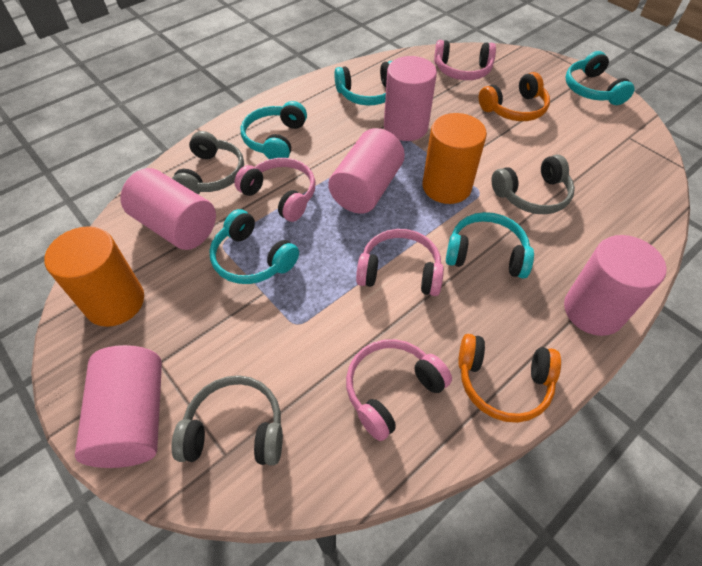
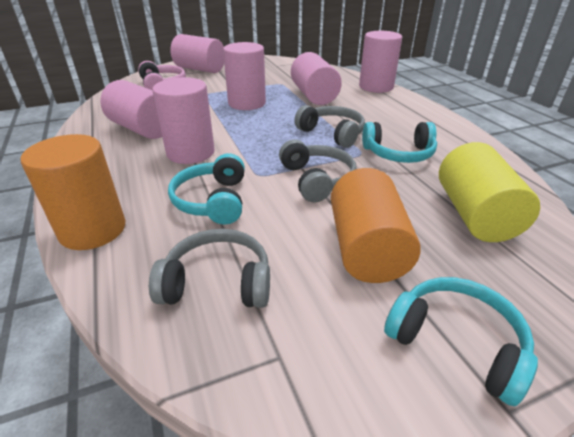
orange headphones: [458,334,561,423] [479,72,550,121] = 2 -> none = 0
pink cylinder: [75,345,162,468] [120,168,216,250] [328,128,405,214] [384,56,437,141] [564,235,667,336] = 5 -> [100,80,162,139] [152,77,215,164] [170,34,224,73] [223,42,266,110] [291,52,342,105] [359,31,402,93] = 6
pink headphones: [234,158,316,222] [346,339,452,441] [356,229,444,296] [434,40,496,80] = 4 -> [138,61,186,90] = 1
turquoise headphones: [209,209,299,284] [241,101,307,159] [334,61,392,106] [446,212,534,279] [565,51,635,105] = 5 -> [168,153,245,225] [362,122,437,163] [384,277,538,406] = 3
yellow cylinder: none = 0 -> [439,142,540,242] = 1

